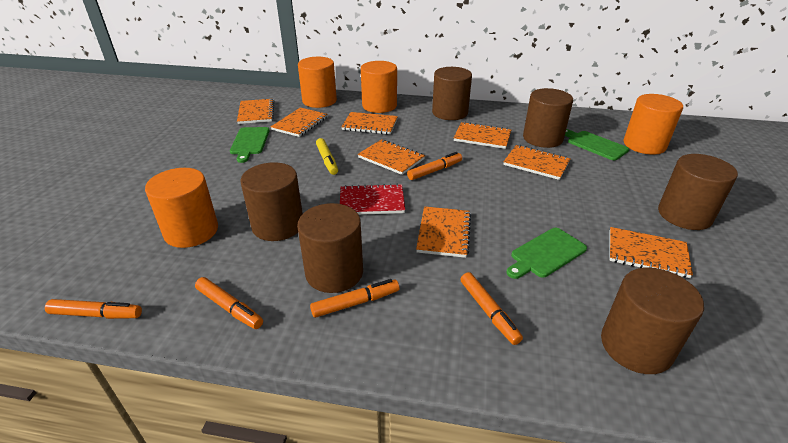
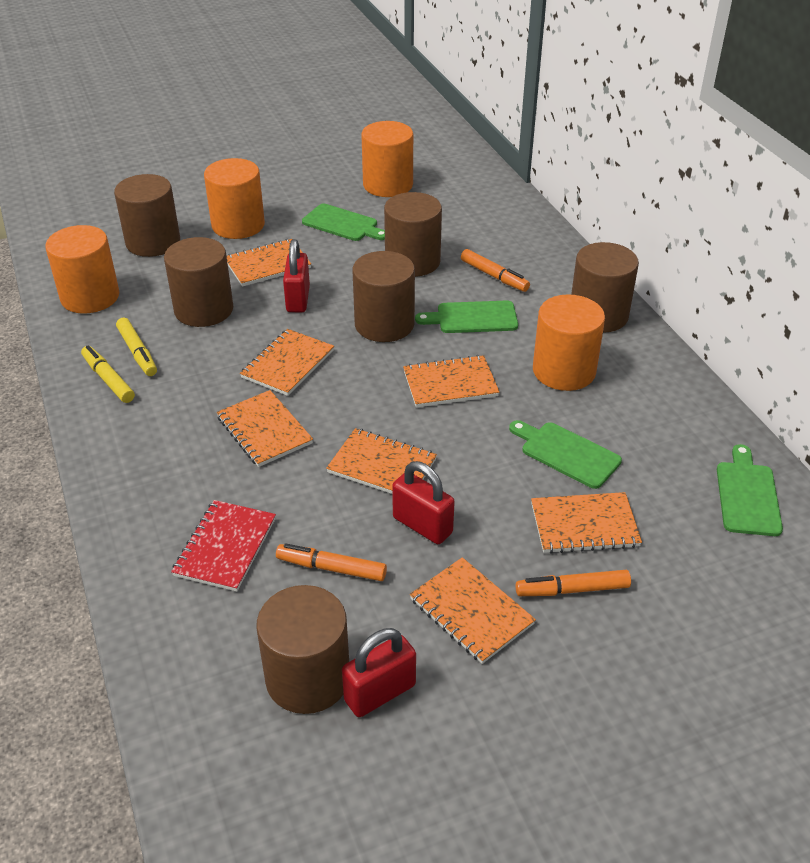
green cutting board: [230,127,270,163] [506,228,587,279] [565,129,629,160] = 3 -> [302,203,385,241] [415,300,518,333] [509,420,622,489] [717,444,783,536] = 4
orange marker: [45,299,142,319] [195,277,263,329] [310,279,399,318] [407,152,462,180] [461,272,523,345] = 5 -> [276,543,387,581] [461,249,530,292] [516,570,631,596] = 3
orange notebook: [237,99,274,124] [271,108,328,137] [341,112,398,134] [358,139,425,175] [416,206,471,258] [454,122,511,149] [503,145,571,180] [609,227,693,278] = 8 -> [217,390,313,467] [227,239,311,287] [240,329,334,396] [326,428,437,494] [403,355,499,408] [410,557,536,664] [531,492,642,554] = 7
red padlock: none = 0 -> [283,239,310,312] [342,628,416,717] [392,461,455,544] = 3
yellow marker: [316,138,338,175] = 1 -> [81,345,135,403] [116,318,157,376] = 2

